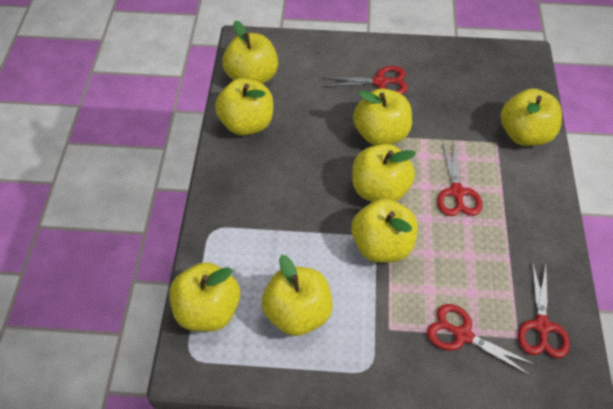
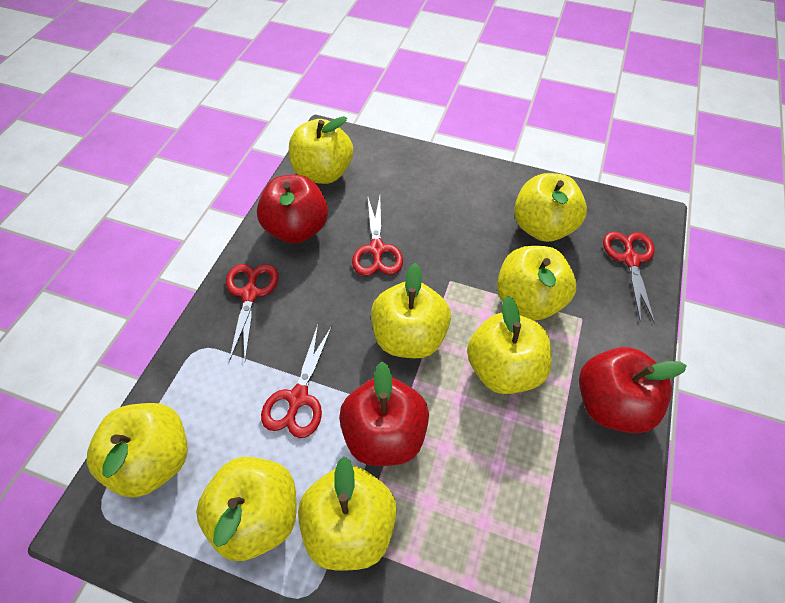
red apple: none = 0 -> [257,175,328,243] [339,362,429,466] [579,347,687,433] = 3

